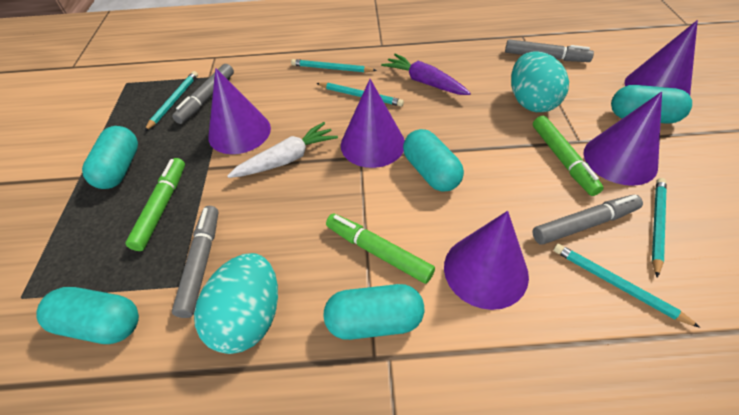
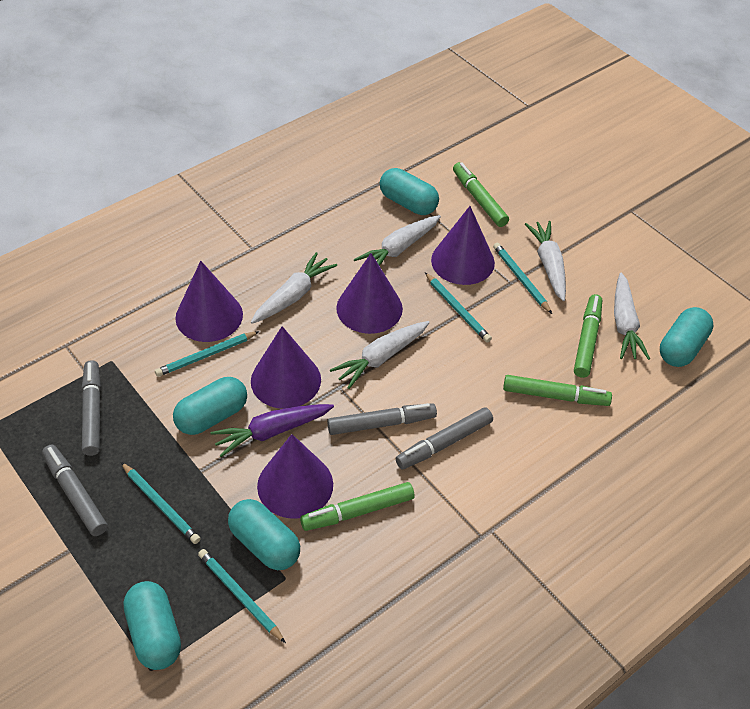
green marker: [125,158,185,251] [326,213,435,284] [533,116,604,196] = 3 -> [300,482,415,531] [453,162,509,227] [503,375,612,406] [574,294,602,378] = 4
turquoise egg: [194,253,278,354] [511,51,569,112] = 2 -> none = 0
white carrot: [227,122,338,178] = 1 -> [251,252,337,324] [330,321,430,389] [354,215,441,266] [525,221,566,301] [614,273,650,360] = 5

